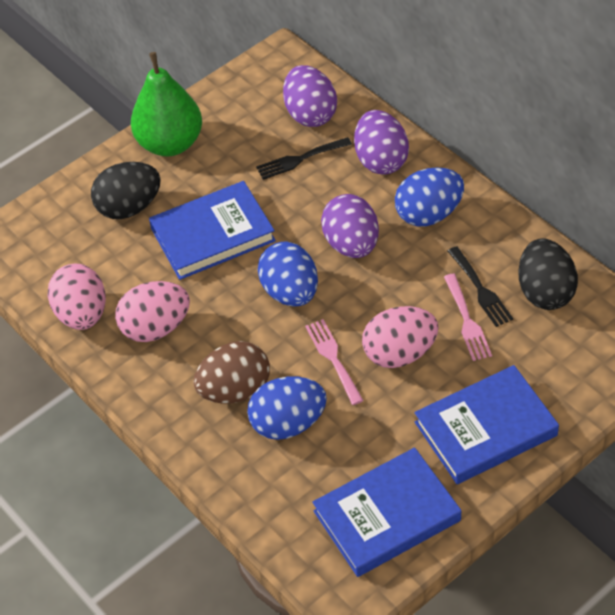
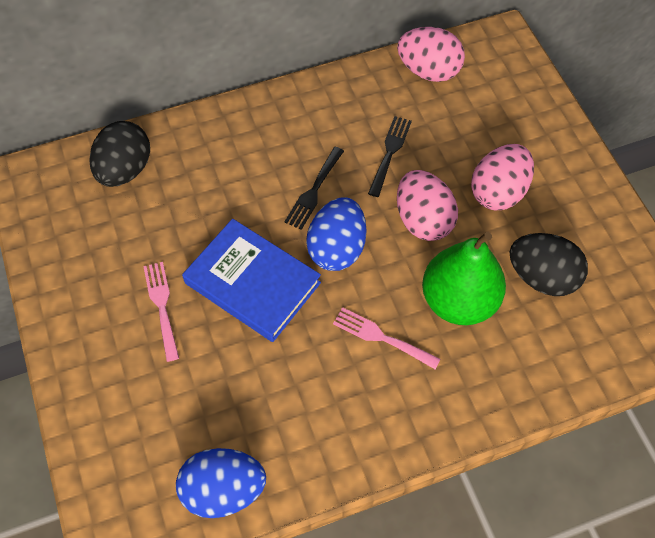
blue book: [149,181,276,280] [312,447,461,577] [415,365,559,484] = 3 -> [182,219,321,342] = 1
blue egg: [247,377,327,440] [258,242,318,307] [395,167,464,227] = 3 -> [176,448,266,518] [306,198,366,271] = 2
brown egg: [193,341,270,403] = 1 -> none = 0
purple egg: [283,65,337,127] [321,194,379,258] [354,110,409,175] = 3 -> none = 0

